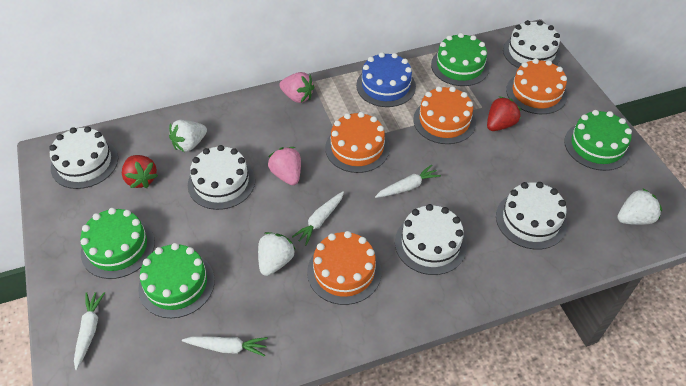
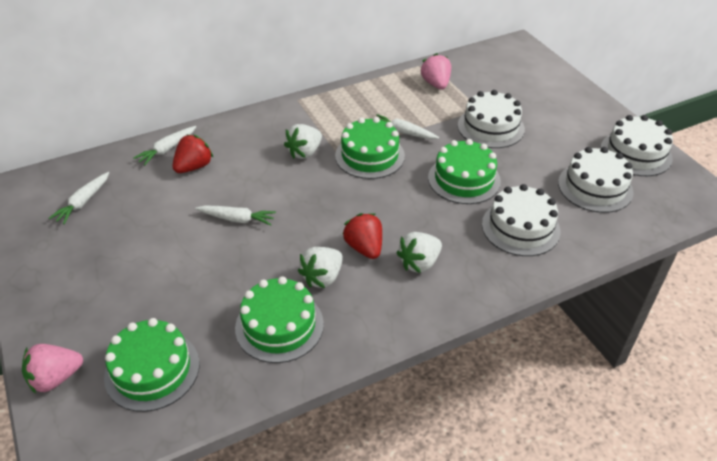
blue cake: [356,52,416,107] = 1 -> none = 0
orange cake: [307,231,381,305] [325,112,390,173] [413,86,476,144] [506,59,567,114] = 4 -> none = 0
white cake: [49,126,118,189] [188,145,255,210] [395,204,467,275] [496,182,567,250] [503,20,561,68] = 5 -> [458,90,525,148] [482,184,561,256] [558,147,634,213] [600,115,673,176] = 4

